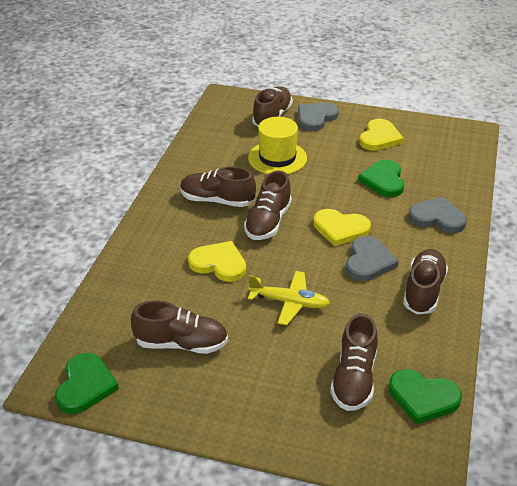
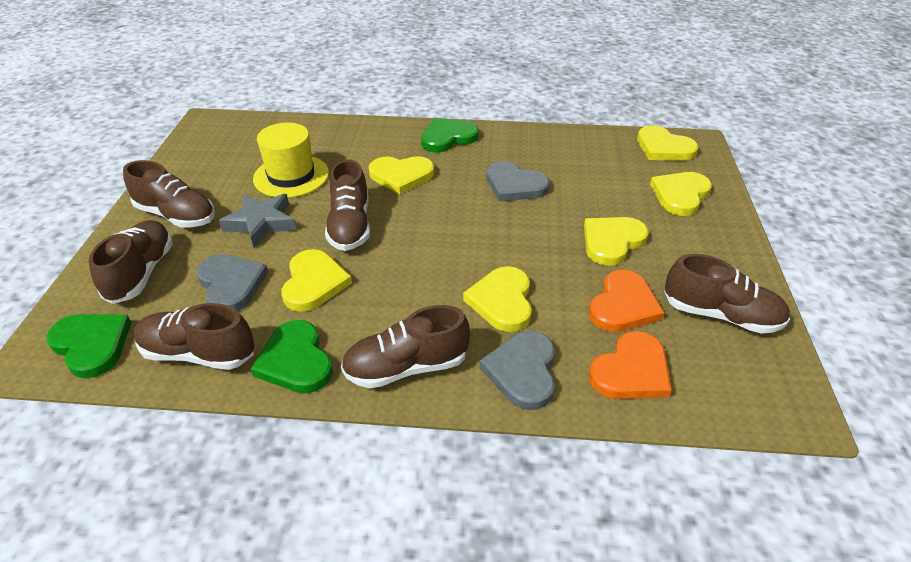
grey star: none = 0 -> [219,194,296,248] = 1
orange heart: none = 0 -> [589,270,665,332] [589,331,672,399] = 2
yellow heart: [188,241,246,282] [314,209,371,246] [359,119,404,151] = 3 -> [281,249,352,312] [369,156,434,194] [463,266,532,332] [584,217,648,266] [637,125,698,161] [650,172,712,216] = 6
yellow plane: [248,271,330,325] = 1 -> none = 0

